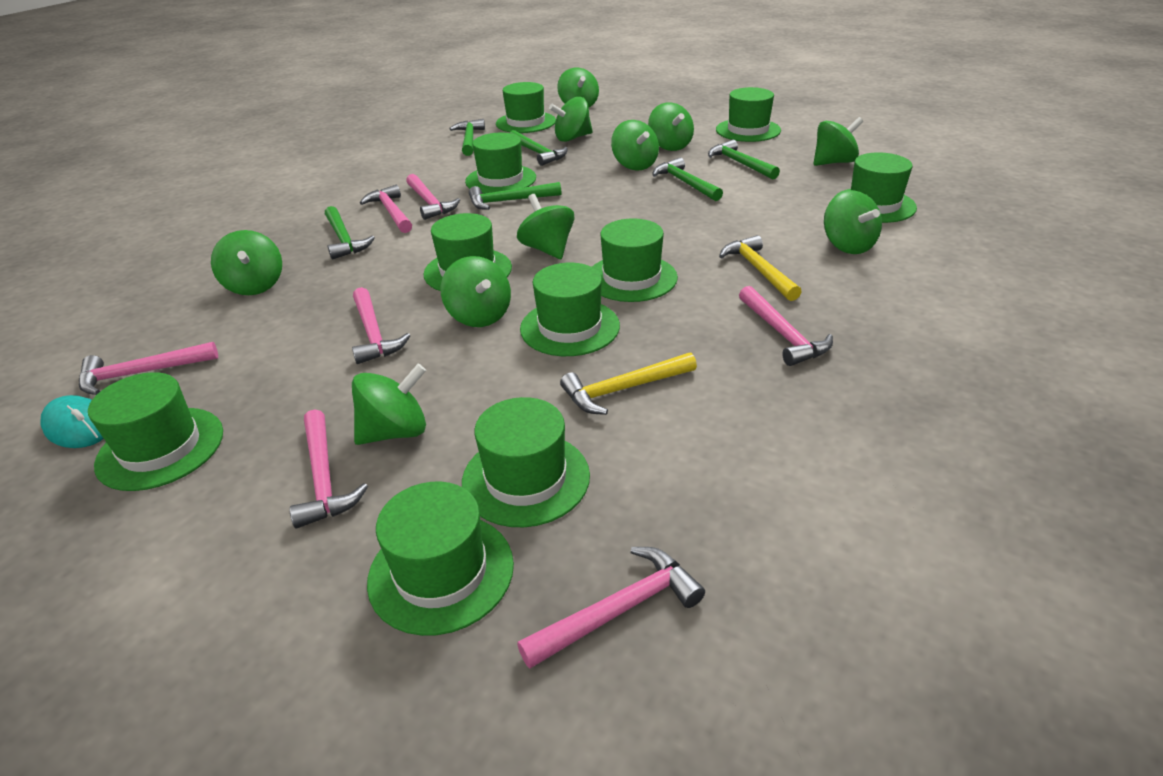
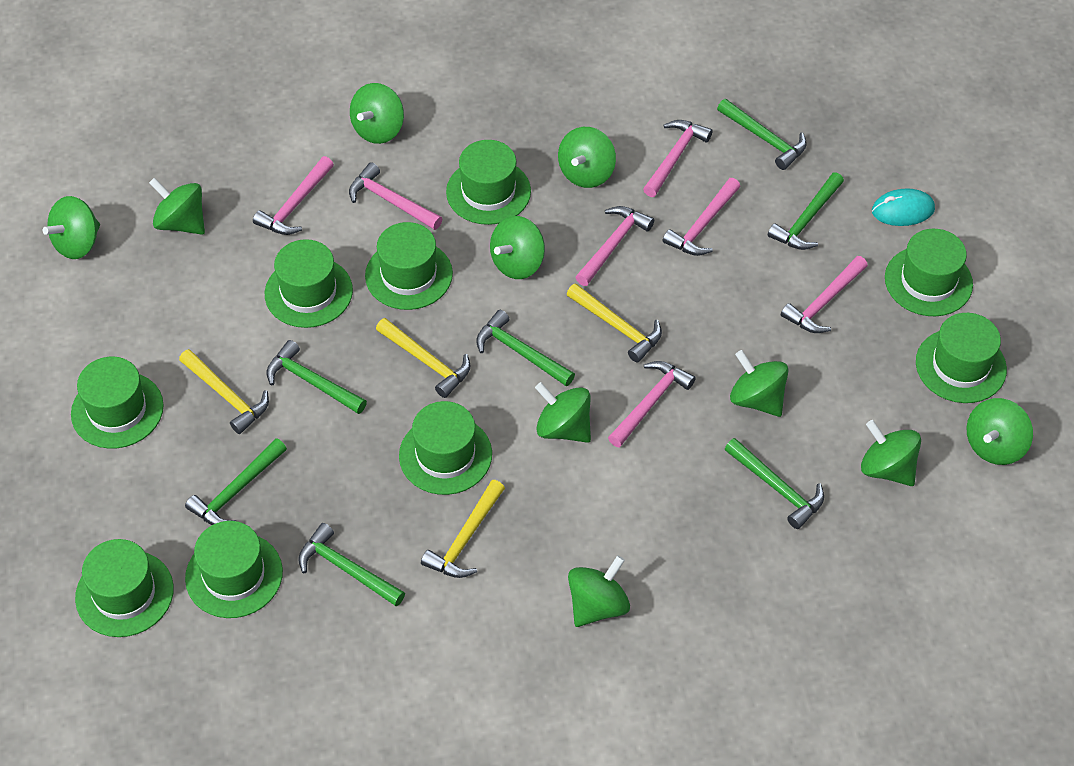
green hammer: [325,206,375,260] [449,119,485,156] [469,182,561,210] [510,130,567,166] [653,157,723,201] [708,140,780,180] = 6 -> [185,438,287,525] [267,340,367,414] [299,523,405,607] [476,310,575,386] [717,99,807,170] [725,438,824,529] [768,172,844,250] = 7
green hat: [88,372,223,491] [367,481,514,636] [423,213,512,291] [462,397,590,527] [465,133,536,194] [496,82,556,133] [520,263,620,356] [592,218,678,302] [716,87,781,142] [837,152,917,223] = 10 -> [71,357,164,449] [75,539,174,637] [185,521,283,618] [265,239,353,328] [365,222,453,310] [399,401,492,495] [446,140,531,225] [885,229,973,316] [916,313,1007,403] = 9
yellow hammer: [560,352,697,415] [719,235,801,301] = 2 -> [179,349,269,434] [376,318,470,398] [421,480,505,578] [567,283,662,363] = 4

